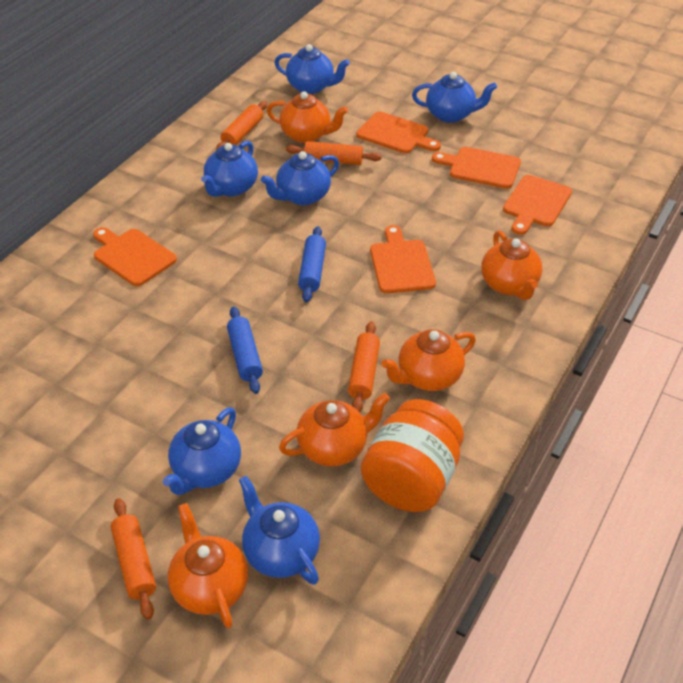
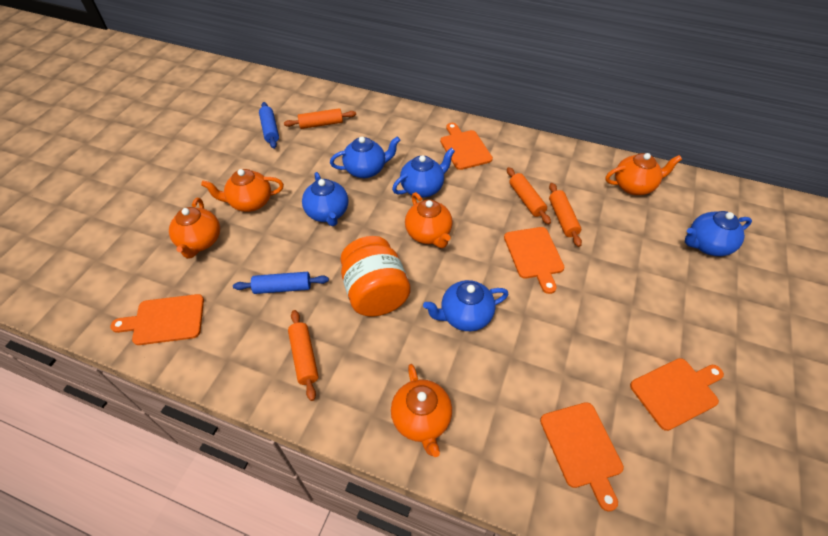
blue teapot: [163,408,241,495] [201,141,258,197] [239,476,320,585] [261,151,339,205] [274,44,350,94] [412,72,497,123] = 6 -> [302,172,348,226] [330,136,400,178] [392,148,455,198] [423,280,508,331] [685,211,752,256] = 5

